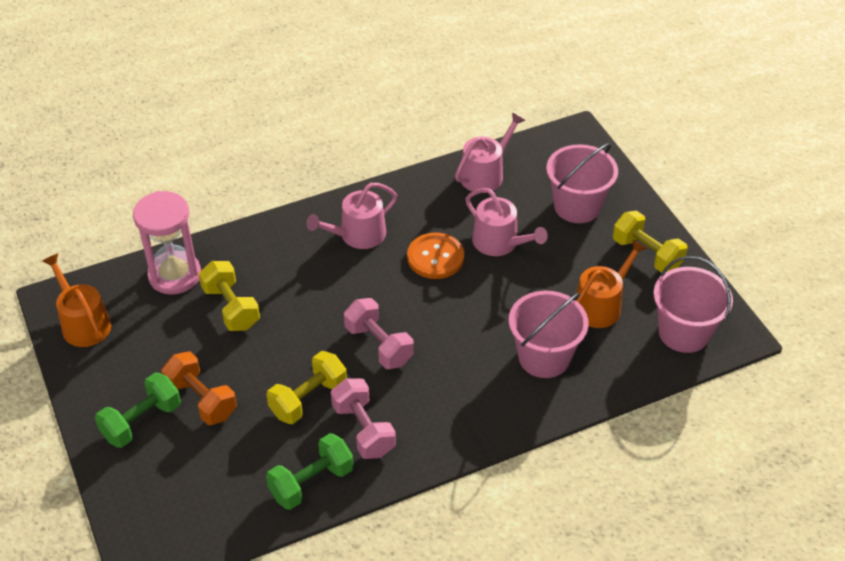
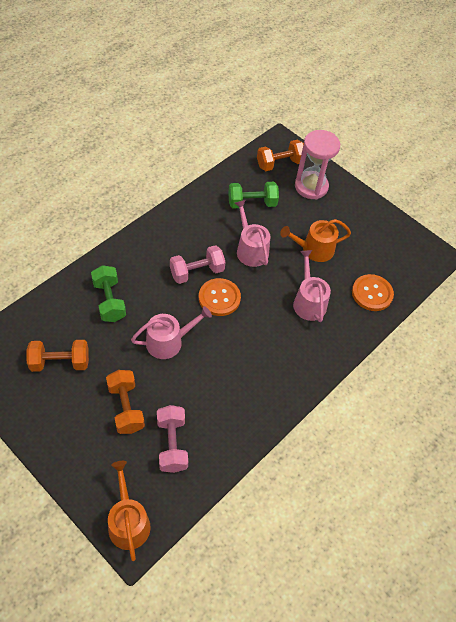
orange button: [407,233,464,279] = 1 -> [199,278,241,316] [352,274,394,311] = 2
orange dumbbell: [161,351,237,425] = 1 -> [26,340,89,372] [106,370,145,434] [257,140,304,171] = 3
pink bucket: [509,291,589,378] [546,143,618,223] [653,256,733,353] = 3 -> none = 0
yellow dumbbell: [199,261,260,331] [267,351,347,424] [613,211,688,273] = 3 -> none = 0

